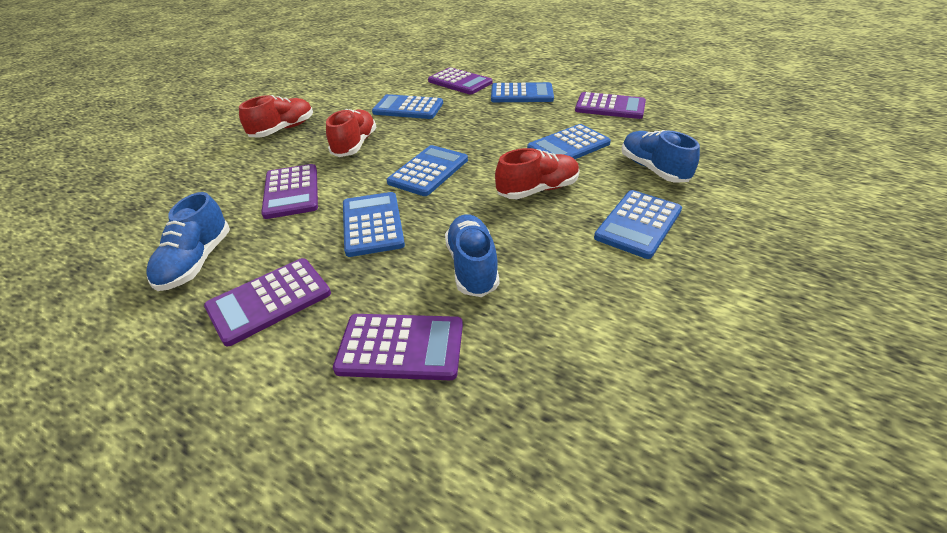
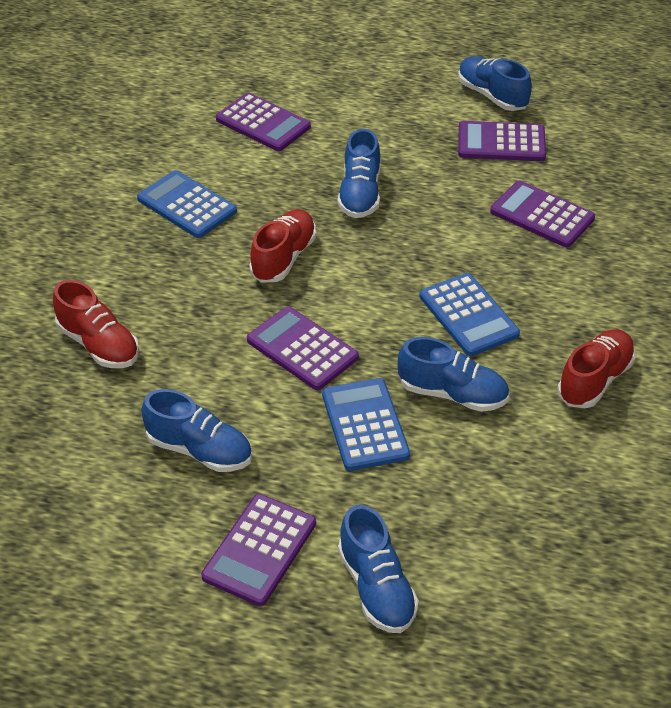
blue calculator: [343,192,405,257] [372,94,443,119] [387,145,468,196] [491,82,554,102] [527,124,611,159] [594,190,682,259] = 6 -> [137,170,237,238] [322,378,410,471] [420,273,520,356] = 3
blue shoe: [146,192,230,291] [445,214,499,297] [621,130,700,183] = 3 -> [141,389,252,472] [338,129,380,218] [338,505,419,633] [398,337,509,412] [458,56,532,111] = 5

